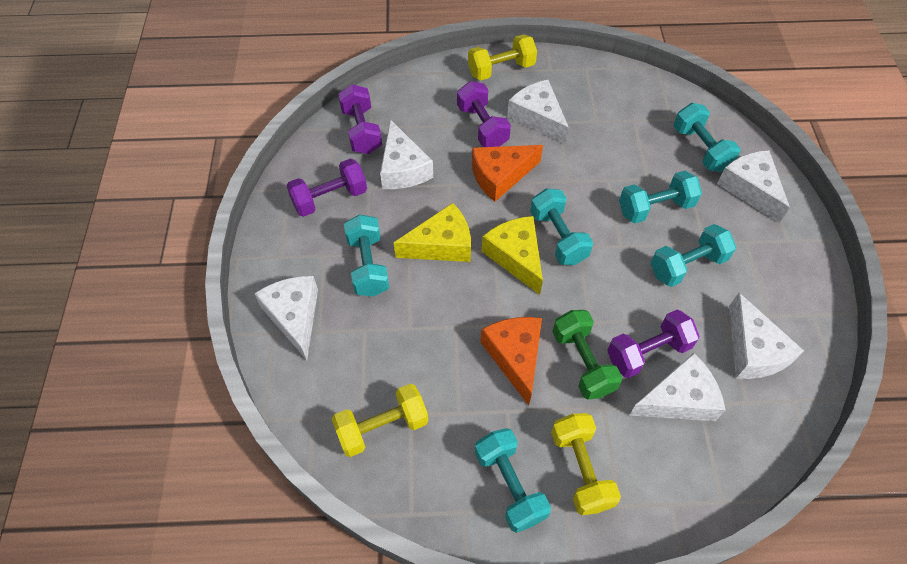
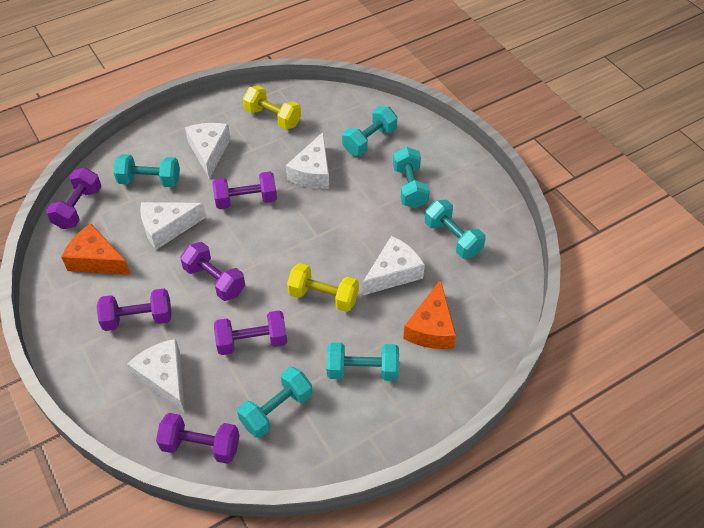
green dumbbell: [552,310,622,400] = 1 -> none = 0
purple dumbbell: [287,158,367,217] [338,84,382,154] [457,81,511,147] [607,310,700,378] = 4 -> [46,168,102,229] [97,289,172,331] [156,413,240,464] [180,242,245,301] [213,172,277,209] [214,310,287,355] = 6
white cheese: [254,276,318,360] [380,120,433,189] [507,80,569,145] [629,353,725,421] [717,150,790,223] [729,293,804,379] = 6 -> [127,339,185,413] [140,202,206,250] [185,123,231,179] [286,132,329,189] [362,236,425,296] = 5
yellow cheese: [394,203,471,262] [482,216,543,295] = 2 -> none = 0
yellow dumbbell: [332,384,428,457] [468,34,537,81] [551,413,621,515] = 3 -> [243,86,301,130] [287,263,359,312] = 2

